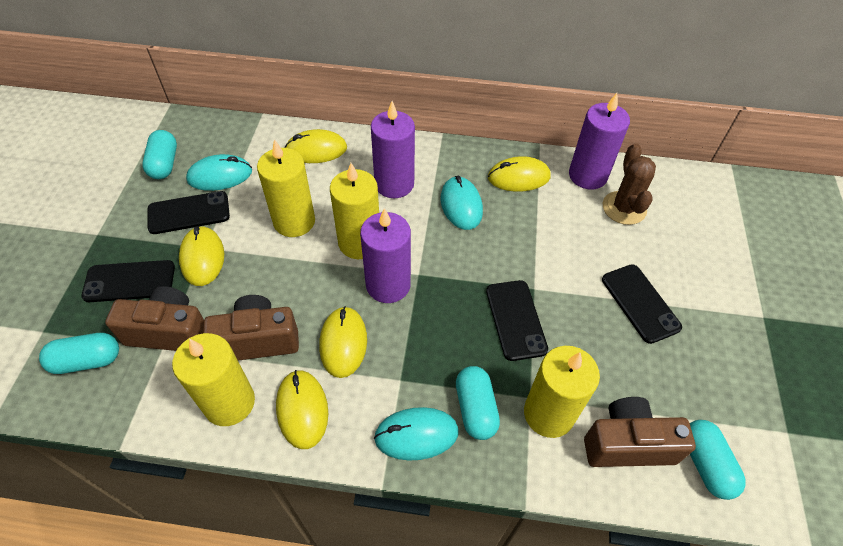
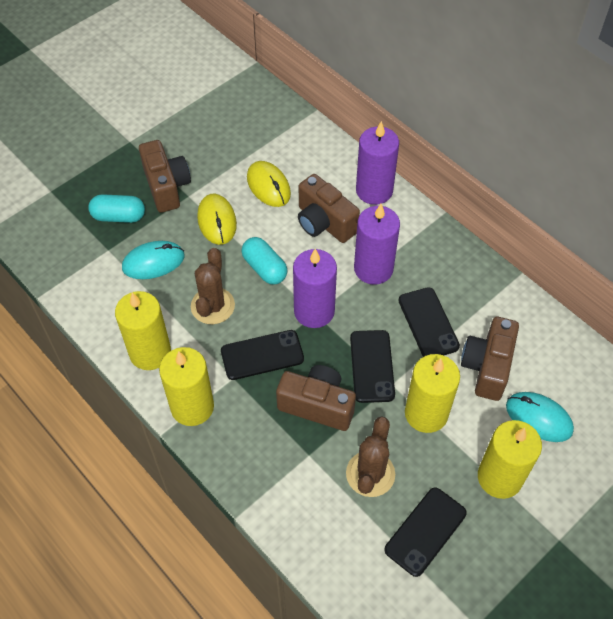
brown cactus: [602,143,656,225] = 1 -> [191,248,235,324] [346,416,395,497] = 2
brown camera: [105,286,204,351] [203,295,299,361] [584,397,696,467] = 3 -> [139,140,191,213] [276,365,356,431] [298,174,360,243] [461,317,519,401] = 4
turquoise capsule: [39,333,119,374] [142,130,177,179] [456,366,500,440] [690,420,746,500] = 4 -> [88,194,145,223] [242,237,287,285] = 2
turquoise mouse: [186,154,252,191] [374,407,459,461] [441,176,483,230] = 3 -> [122,241,185,279] [506,392,574,442] = 2
yellow mouse: [179,226,224,286] [276,370,328,449] [285,129,347,163] [319,306,367,378] [488,156,551,192] = 5 -> [197,194,237,245] [247,161,291,207] = 2

